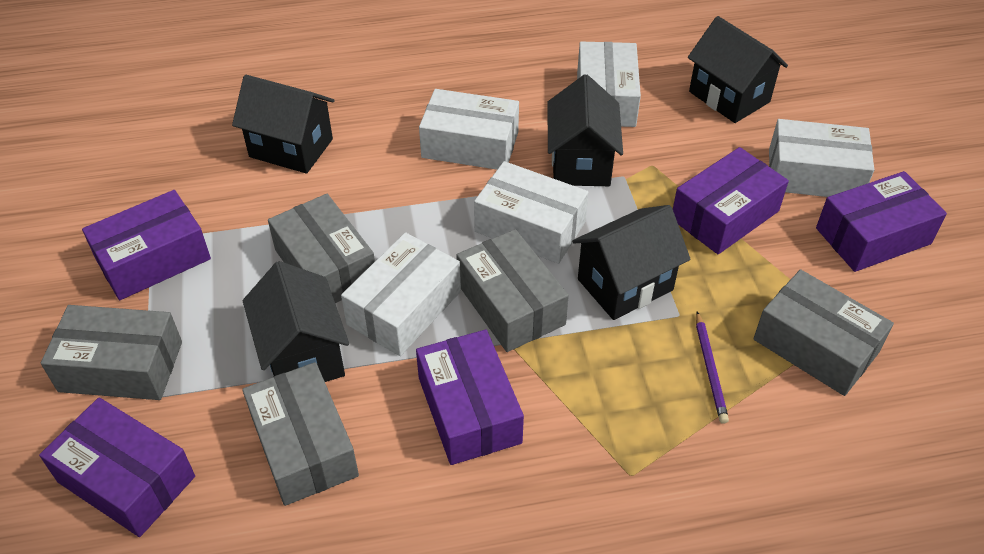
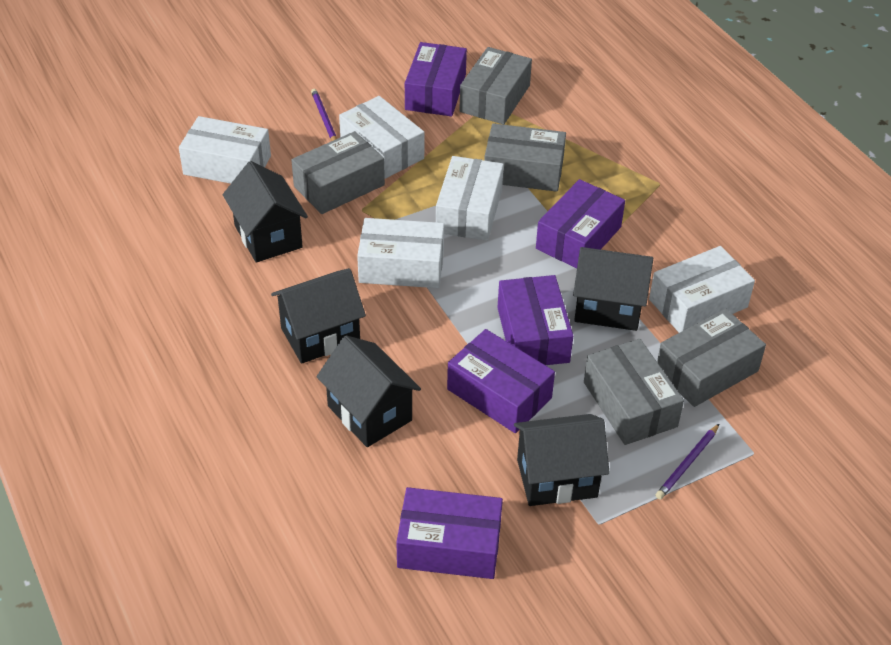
purple pencil: [696,311,729,424] = 1 -> [311,89,337,141] [656,424,719,499] = 2

